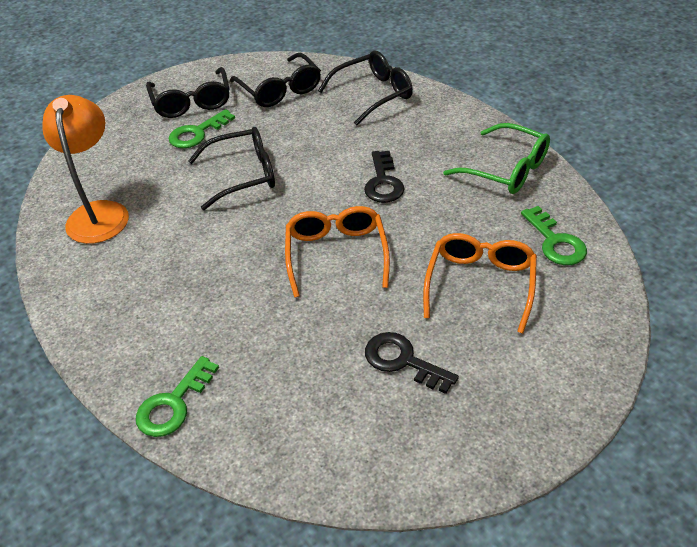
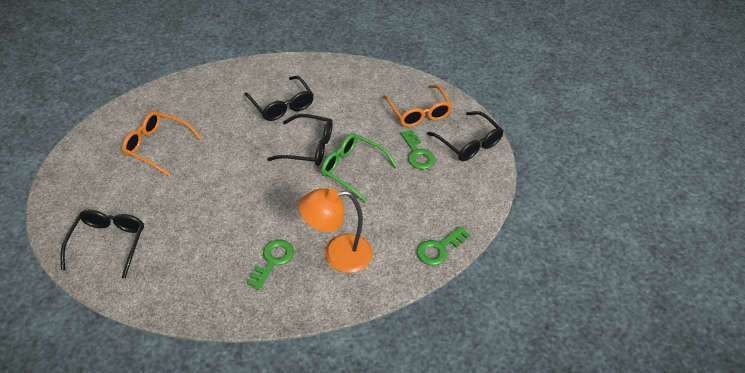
black key: [364,151,405,203] [365,332,459,394] = 2 -> none = 0

